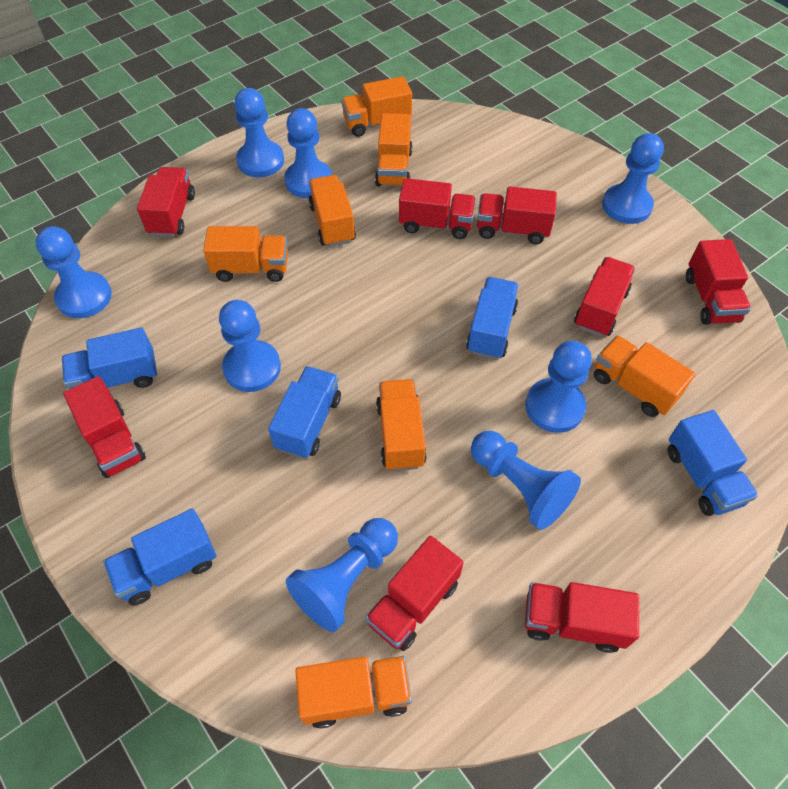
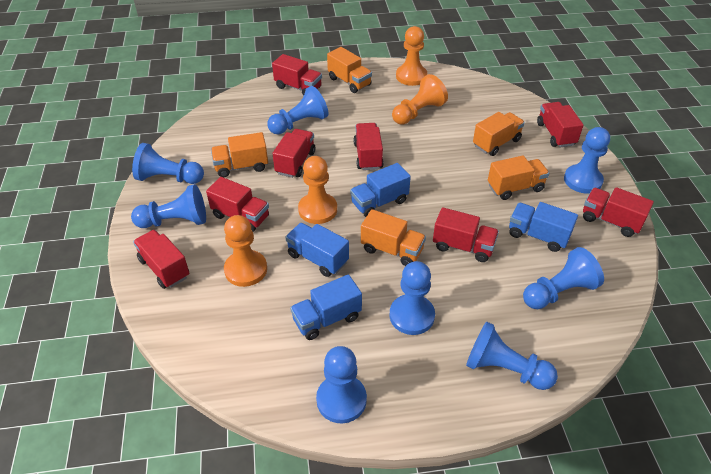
blue truck: [62,328,157,389] [103,509,216,606] [268,366,341,459] [466,277,519,359] [667,410,758,516] = 5 -> [285,223,349,277] [290,274,362,340] [350,163,411,217] [509,202,578,252] = 4
orange pawn: none = 0 -> [224,215,267,287] [298,156,337,224] [392,74,448,125] [396,26,427,86] = 4
orange truck: [203,226,288,282] [295,656,412,728] [308,175,356,247] [341,76,412,137] [375,113,413,186] [376,379,427,471] [594,335,695,417] = 7 -> [211,132,268,177] [327,47,372,93] [361,209,426,266] [473,112,525,156] [488,156,549,200] = 5

